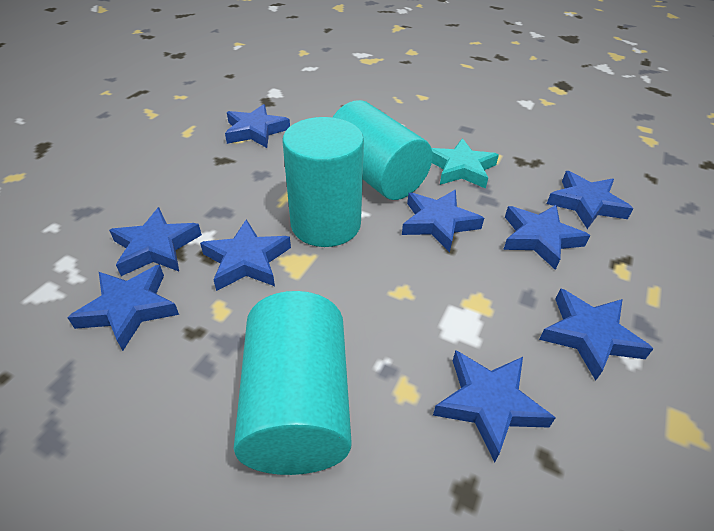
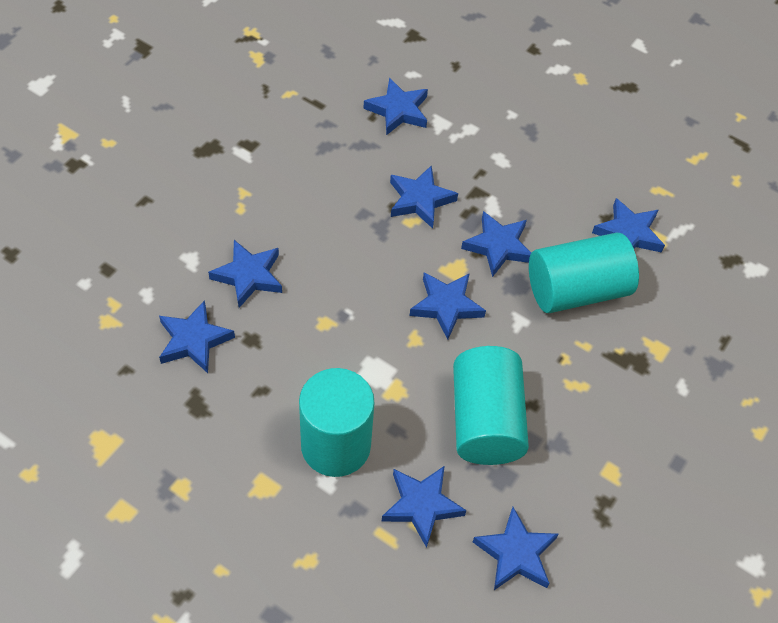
turquoise star: [431,138,499,189] = 1 -> none = 0

